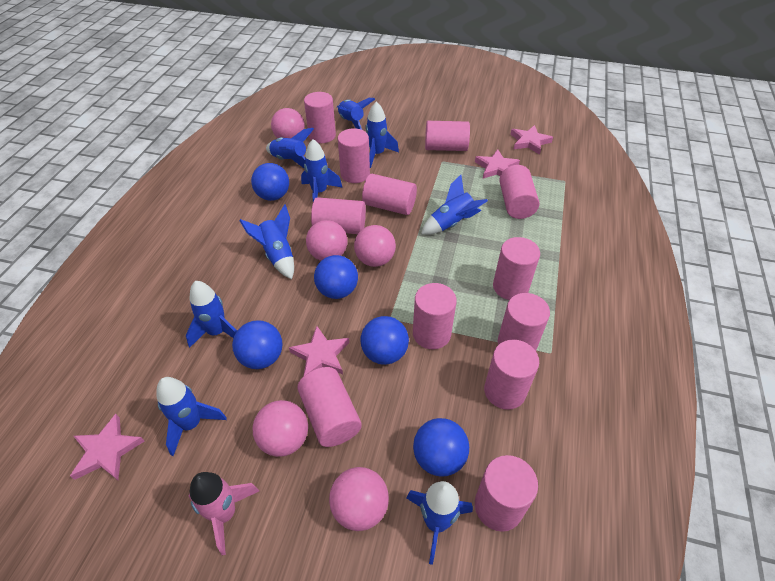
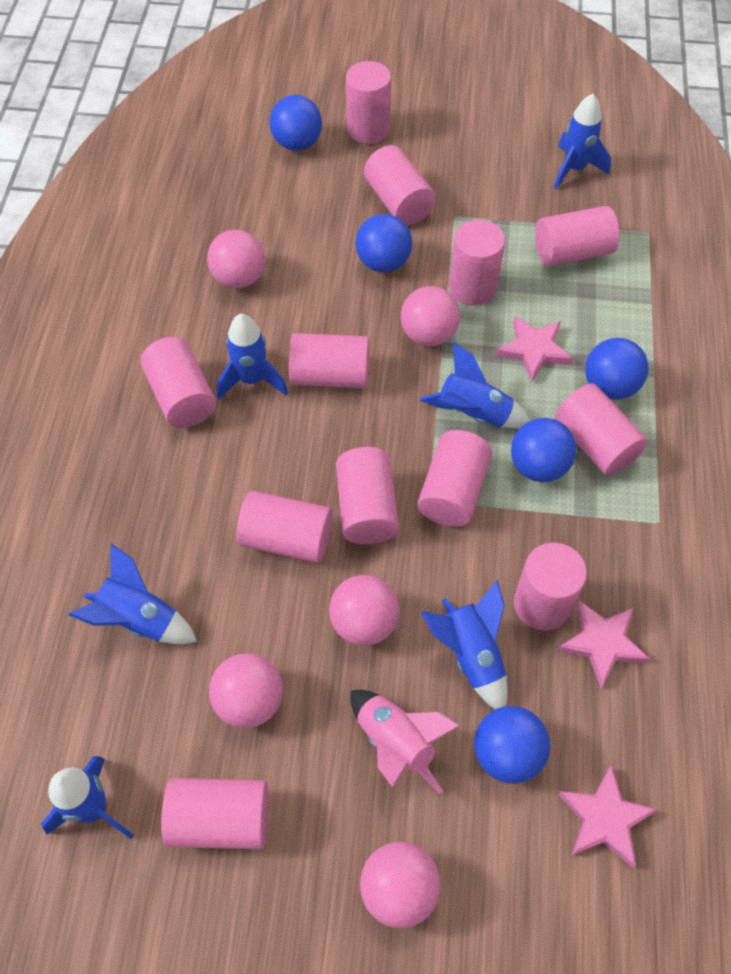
blue rocket: [157,377,227,456] [186,281,237,348] [239,204,294,279] [266,128,314,168] [301,139,342,201] [337,98,375,130] [365,102,399,168] [406,481,473,565] [421,175,488,235] = 9 -> [41,756,134,839] [68,543,197,644] [217,314,288,400] [419,342,530,428] [421,580,508,709] [554,94,611,190] = 6
pink star: [70,414,144,480] [289,326,349,376] [475,149,520,178] [511,125,553,155] = 4 -> [495,316,573,383] [557,601,650,688] [558,765,657,868] = 3

